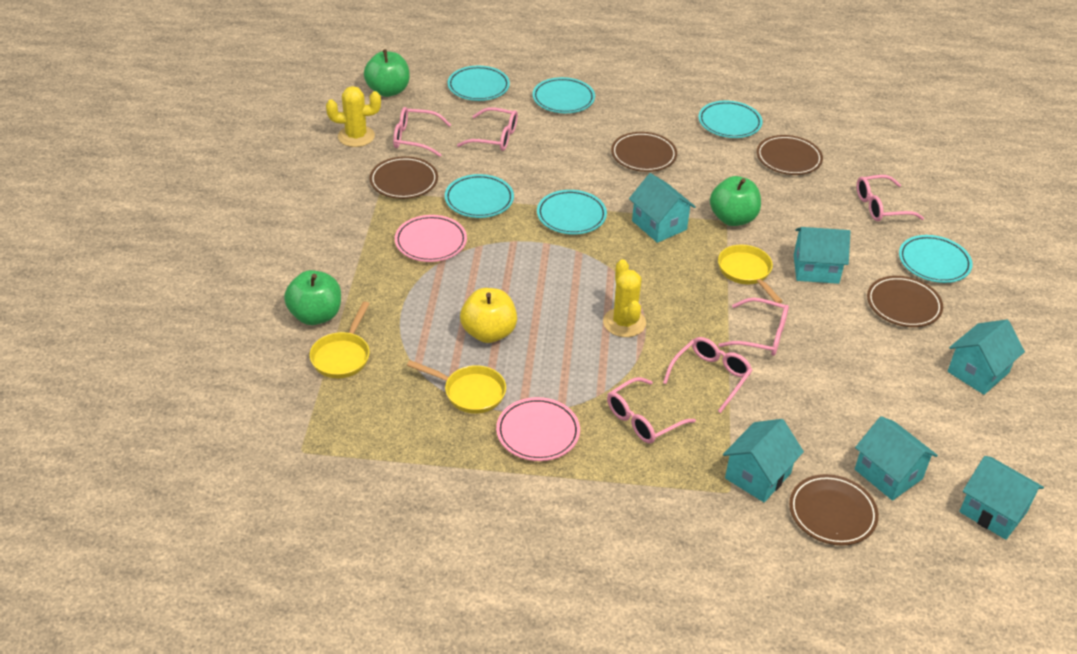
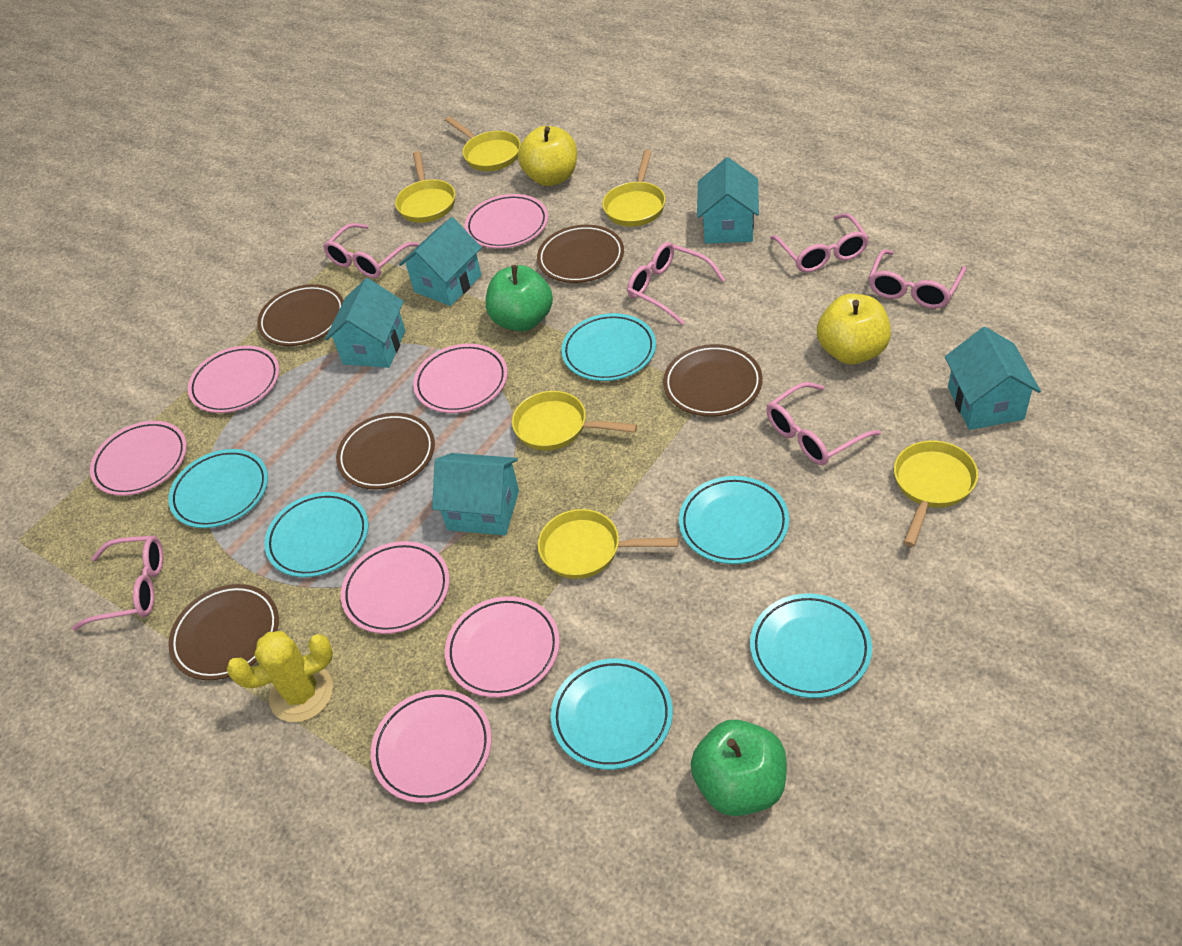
green apple: [284,270,341,325] [364,49,410,97] [710,176,761,226] = 3 -> [486,265,553,331] [690,719,786,816] = 2
pink plate: [395,215,467,262] [496,397,580,461] = 2 -> [90,421,187,496] [188,345,279,413] [341,541,450,634] [371,690,492,803] [413,344,508,413] [445,596,560,698] [465,194,548,249] = 7
turquoise house: [629,173,696,243] [723,419,804,502] [794,227,851,284] [855,416,938,501] [947,320,1025,395] [959,456,1044,540] = 6 -> [325,278,405,368] [399,217,482,306] [432,453,519,535] [697,157,759,244] [945,327,1041,430] = 5
yellow apple: [460,288,517,343] = 1 -> [518,126,577,186] [817,294,891,364] = 2
yellow cactus: [326,86,381,147] [603,259,646,337] = 2 -> [227,631,333,722] = 1
yellow pan: [309,301,370,378] [407,360,506,414] [718,244,783,303] = 3 -> [395,151,455,223] [445,116,521,171] [512,391,637,450] [538,509,679,579] [602,150,666,227] [894,440,978,546] = 6

